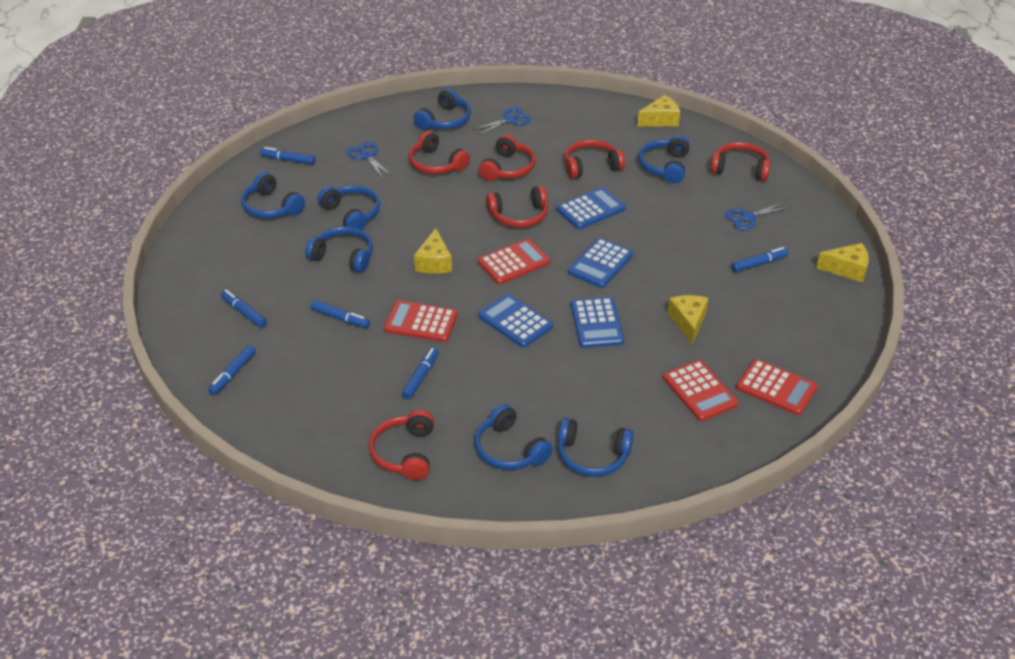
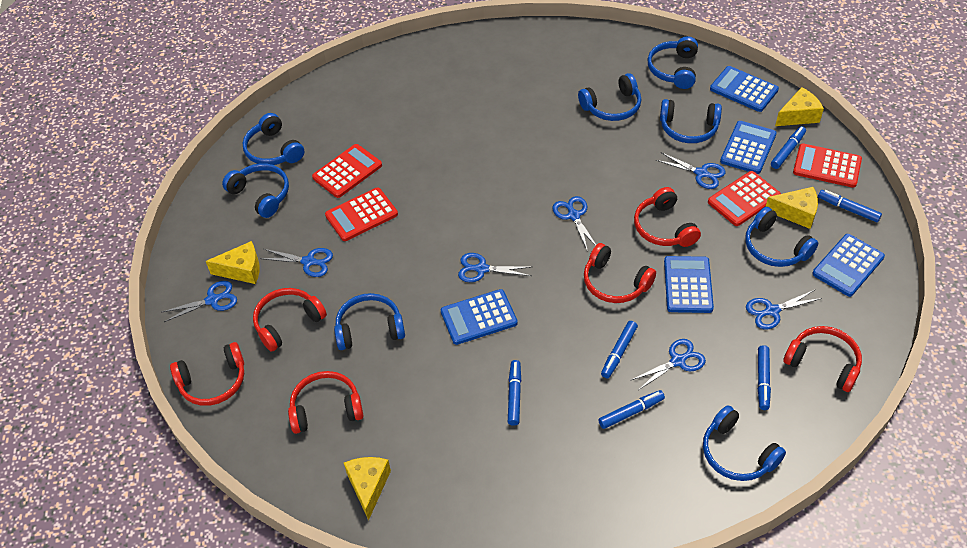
blue calculator: [478,294,553,348] [557,187,625,229] [568,238,633,288] [571,297,624,348] = 4 -> [441,289,518,345] [664,256,714,313] [710,66,779,112] [720,121,777,174] [812,234,885,297] = 5
blue headphones: [241,172,305,219] [305,227,373,273] [317,185,380,230] [414,88,471,130] [475,404,553,470] [558,418,633,477] [639,135,690,184] = 7 -> [222,163,289,218] [242,113,304,165] [334,293,405,350] [578,73,641,121] [647,36,698,89] [660,99,722,143] [703,405,786,481] [745,207,818,267] = 8
blue scissors: [347,142,392,178] [473,107,531,136] [725,202,790,230] = 3 -> [162,281,237,322] [260,248,333,277] [458,253,531,282] [553,196,596,252] [630,339,706,390] [656,152,726,189] [746,290,822,329] = 7

